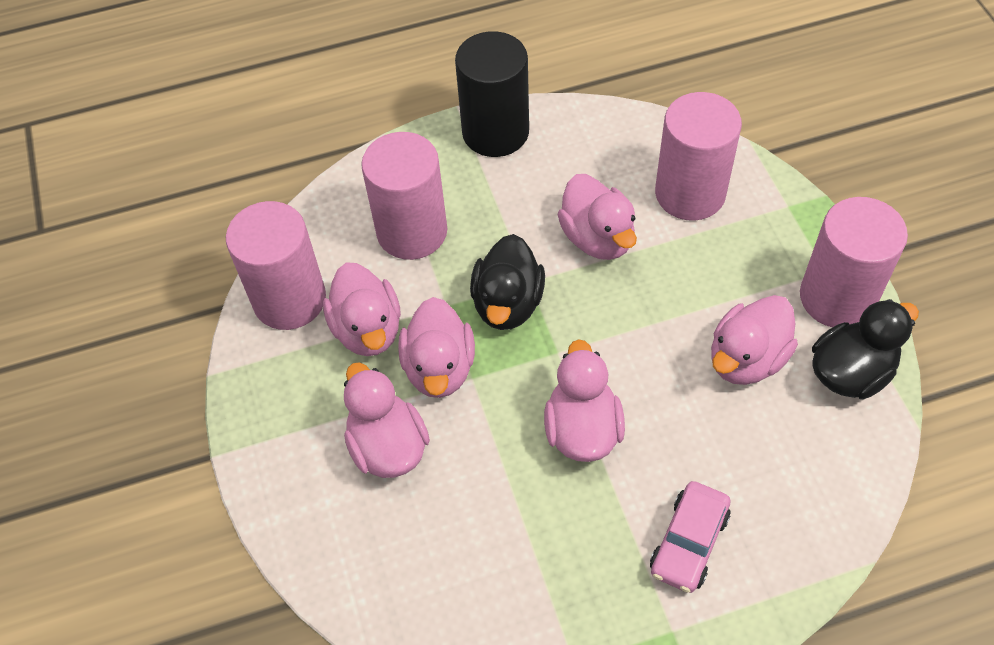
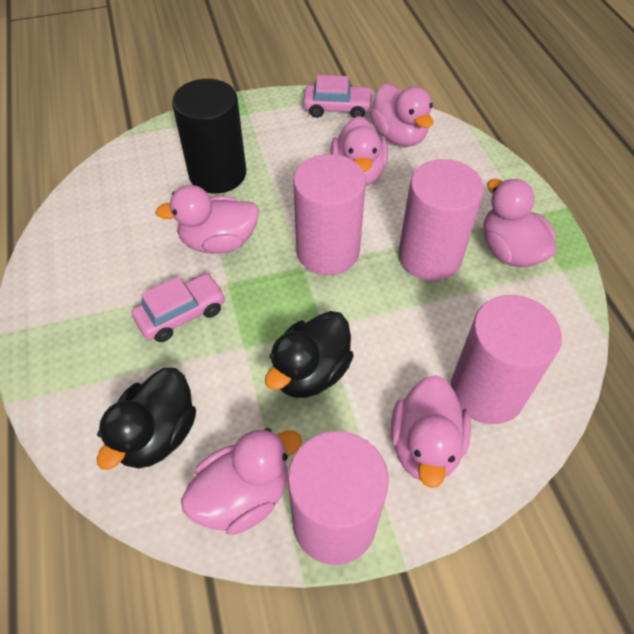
pink car: [650,481,731,593] = 1 -> [132,273,226,342] [303,75,374,118] = 2

